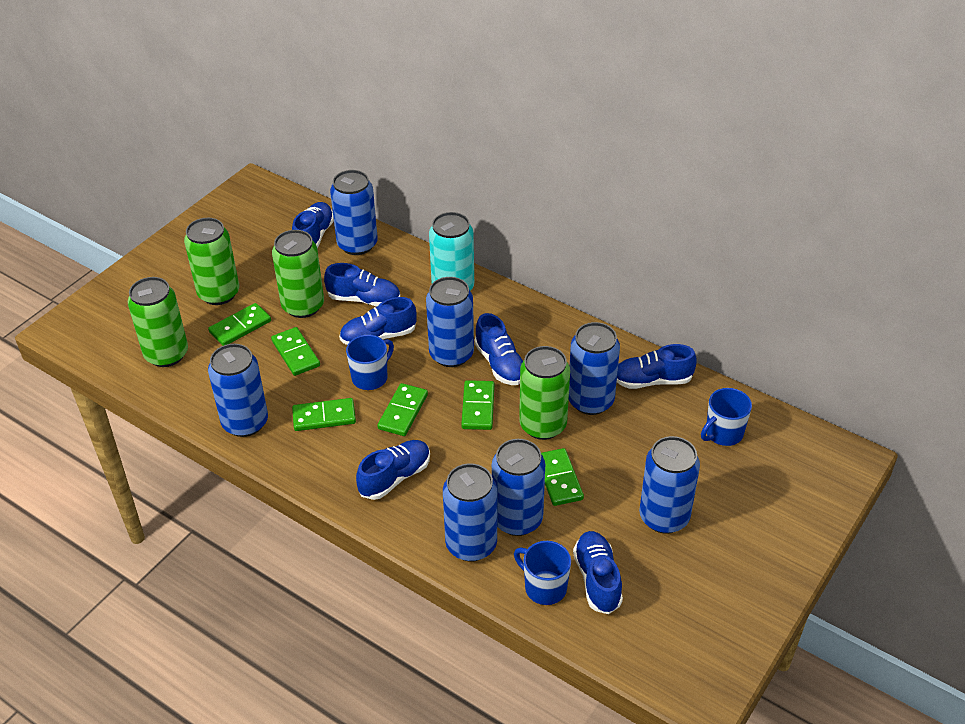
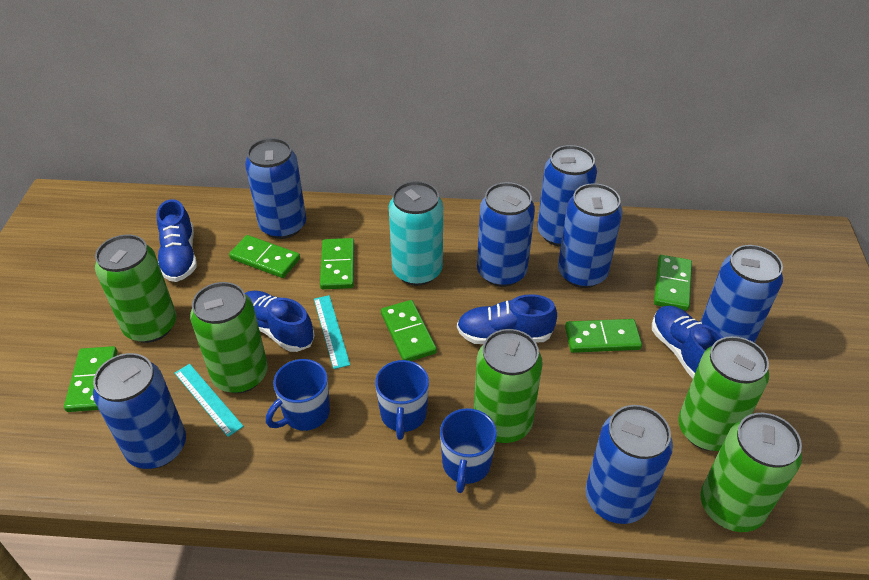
blue shoe: [292,202,334,248] [324,263,400,307] [339,297,417,345] [356,440,430,500] [474,313,523,385] [573,531,623,614] [617,344,697,389] = 7 -> [157,199,197,282] [245,291,315,352] [457,294,557,344] [652,306,724,378] = 4
green can: [128,277,188,367] [184,218,239,305] [272,230,324,318] [519,346,570,440] = 4 -> [95,234,176,343] [190,282,268,393] [474,329,543,443] [678,336,769,451] [700,413,802,532] = 5
turquoise ruler: none = 0 -> [175,364,244,437] [314,295,350,369] = 2

